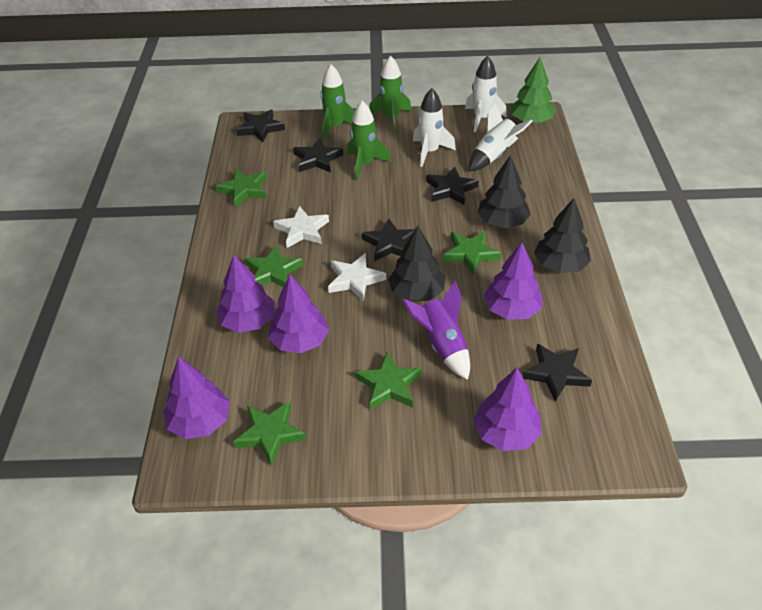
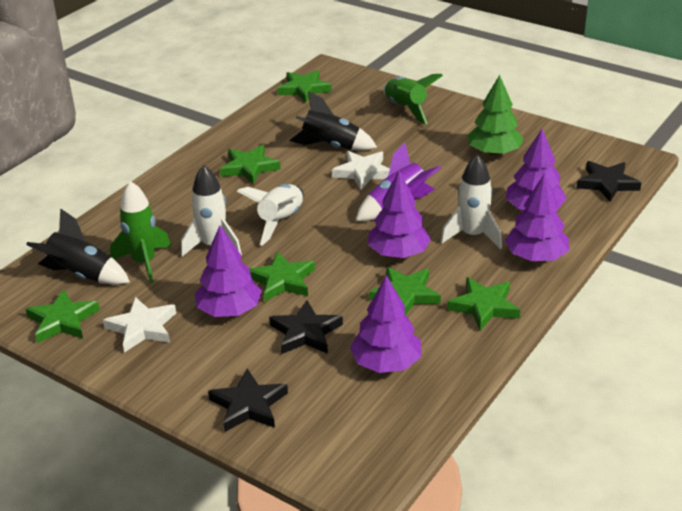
black rocket: none = 0 -> [26,208,130,285] [289,91,377,151] = 2
black star: [236,109,285,143] [293,138,343,173] [362,219,415,261] [426,167,479,205] [522,343,592,402] = 5 -> [208,369,288,432] [269,300,343,354] [577,161,641,202] = 3
black tree: [388,226,445,302] [478,155,531,228] [534,198,591,273] = 3 -> none = 0
green rocket: [320,64,355,140] [347,101,391,181] [369,56,411,133] = 3 -> [110,181,171,283] [383,74,443,124] = 2
green star: [216,169,267,207] [233,401,306,466] [245,245,303,288] [355,352,422,409] [442,231,501,275] = 5 -> [26,289,100,343] [220,145,281,185] [250,251,315,302] [278,70,332,103] [369,267,441,315] [447,277,520,331] = 6

